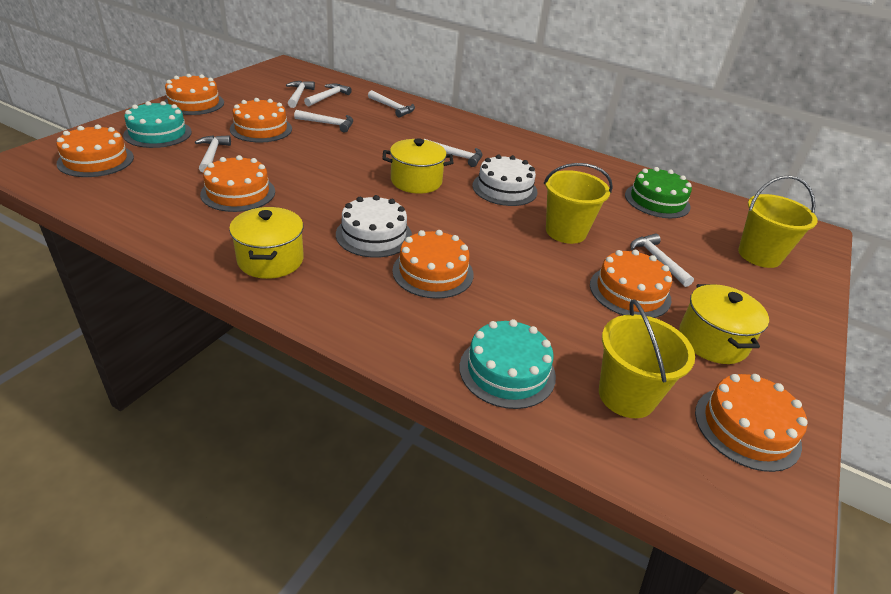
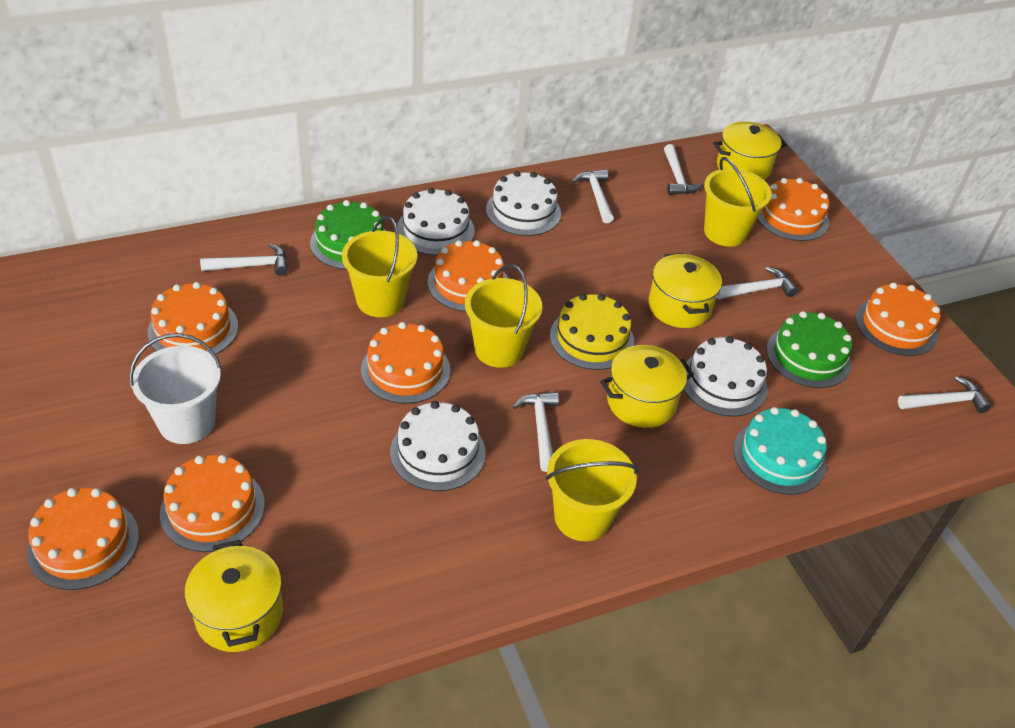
green cake: [625,167,692,218] = 1 -> [310,200,386,270] [766,311,852,388] = 2
turquoise cake: [123,101,192,148] [459,319,556,409] = 2 -> [733,407,827,495] = 1
white bucket: none = 0 -> [129,333,222,444] = 1
white cake: [336,195,412,258] [472,155,538,206] = 2 -> [390,401,486,491] [397,188,475,255] [486,171,561,236] [684,336,768,417] = 4
white hammer: [195,135,231,173] [286,81,315,108] [294,110,353,133] [304,83,352,107] [368,90,415,118] [424,139,482,167] [631,233,694,287] = 7 -> [200,244,288,276] [512,392,559,472] [573,169,614,223] [664,144,703,195] [716,267,798,299] [898,376,991,413] = 6
yellow bucket: [544,163,613,244] [599,299,695,418] [738,175,818,268] = 3 -> [342,216,417,317] [465,264,542,368] [546,439,639,541] [704,157,772,247] = 4
yellow cake: none = 0 -> [550,294,634,370] = 1
yellow pot: [229,207,304,279] [382,138,453,194] [679,284,769,364] = 3 -> [184,540,283,652] [600,345,694,428] [648,253,722,328] [713,122,787,180] = 4

